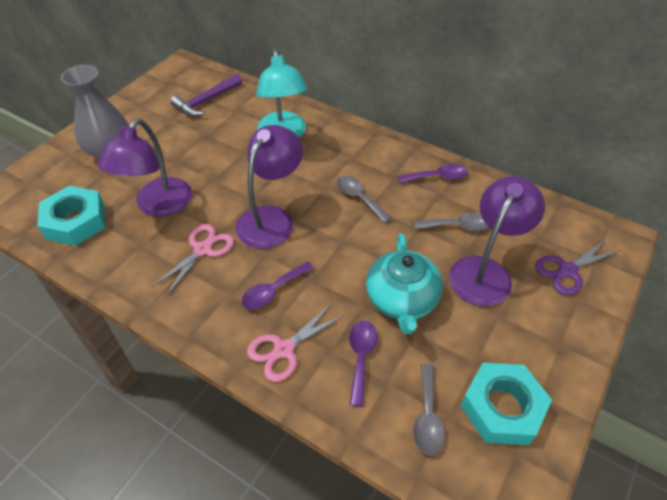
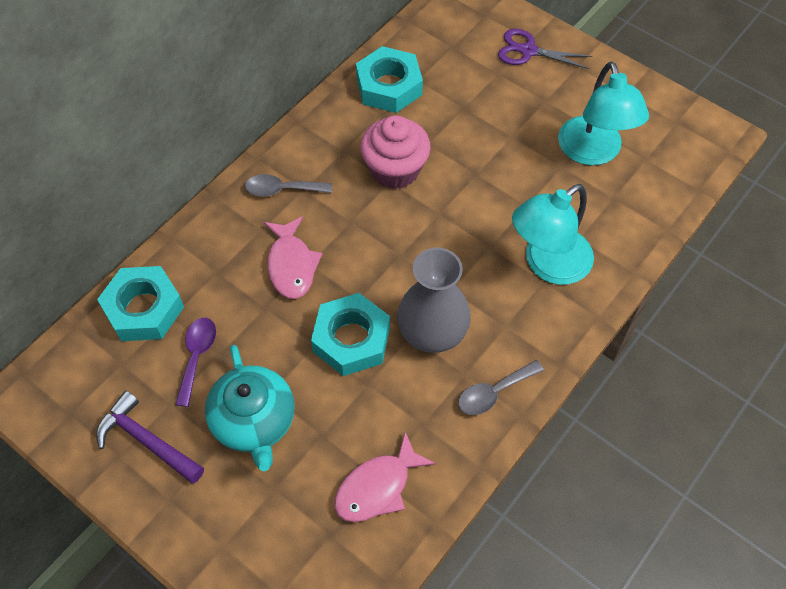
grey spoon: [337,176,392,223] [413,363,445,455] [414,213,489,231] = 3 -> [245,174,332,197] [458,360,544,415] = 2
pink cupcake: none = 0 -> [360,115,431,189] = 1
pink fish: none = 0 -> [264,216,322,299] [334,431,436,522] = 2
pink scissors: [151,224,234,296] [247,303,345,382] = 2 -> none = 0
purple lamp: [98,118,192,217] [236,125,303,249] [449,176,545,306] = 3 -> none = 0
purple spoon: [242,262,314,309] [349,321,378,406] [397,163,468,183] = 3 -> [175,318,216,407] = 1
turquoise lamp: [256,49,307,137] = 1 -> [512,184,594,285] [558,61,649,165] = 2
turquoise nut: [37,186,105,246] [461,363,552,445] = 2 -> [97,266,184,341] [311,293,390,376] [356,46,423,113] = 3

